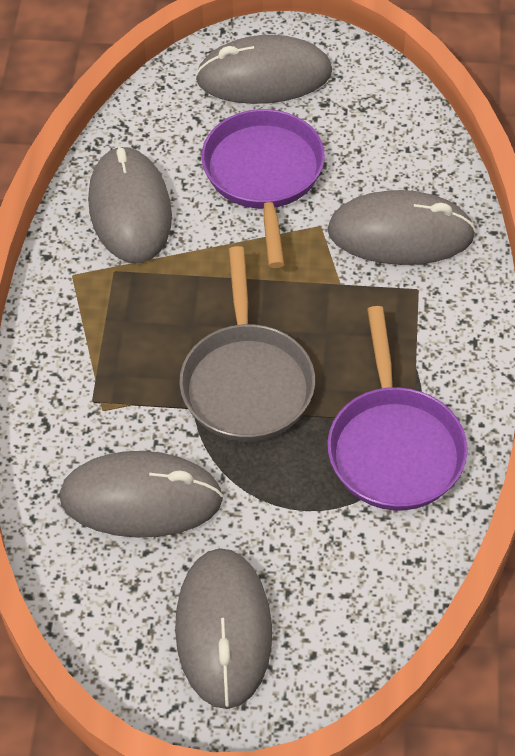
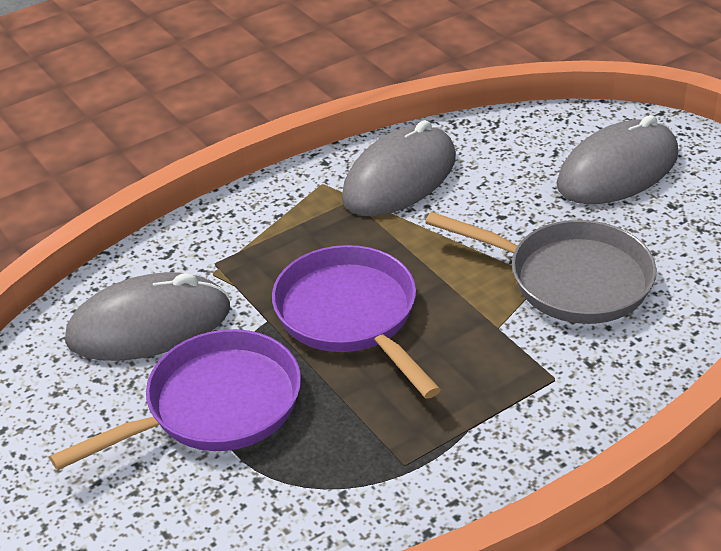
grey mouse: [59,451,223,538] [88,146,172,263] [175,548,272,709] [195,35,332,104] [327,190,476,265] = 5 -> [65,272,230,361] [342,120,456,216] [557,115,678,204] = 3

